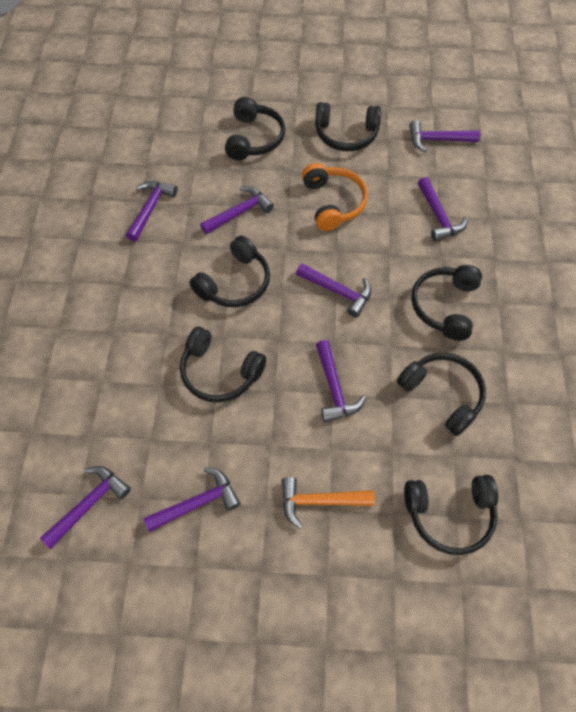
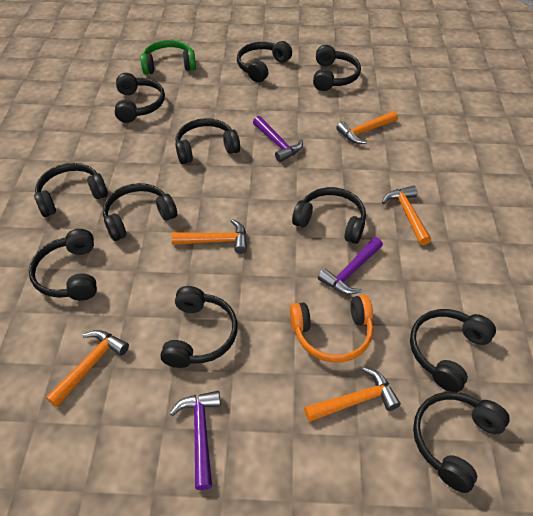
black headphones: [180,327,266,403] [189,236,270,307] [225,97,285,160] [315,102,381,151] [397,353,486,436] [404,475,498,555] [411,265,482,341] = 7 -> [29,229,97,301] [34,163,108,217] [103,183,177,241] [115,73,165,123] [160,286,238,368] [175,118,240,164] [237,41,292,83] [292,187,366,244] [313,45,361,91] [410,309,496,392] [413,392,510,493] = 11
green headphones: none = 0 -> [140,40,196,74] = 1
orange hammer: [281,477,375,529] = 1 -> [46,330,129,407] [171,219,247,254] [304,367,401,422] [336,111,398,144] [382,186,431,245] = 5
purple hammer: [40,466,131,549] [126,181,177,242] [143,467,241,532] [200,186,274,234] [296,263,371,318] [316,340,366,422] [409,120,480,152] [418,177,468,242] = 8 -> [169,391,221,490] [253,116,303,162] [318,237,383,295] = 3

